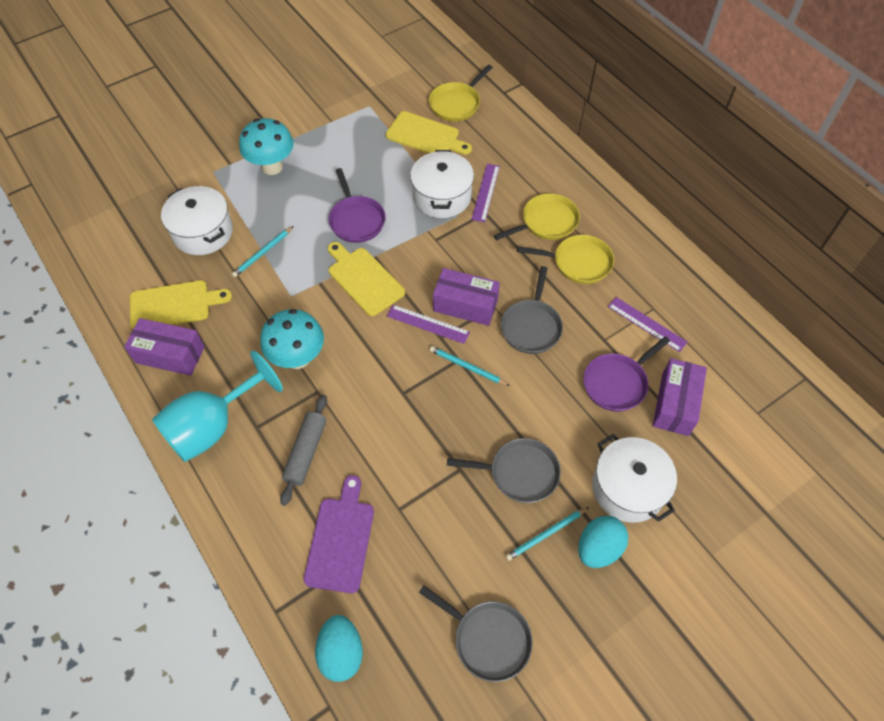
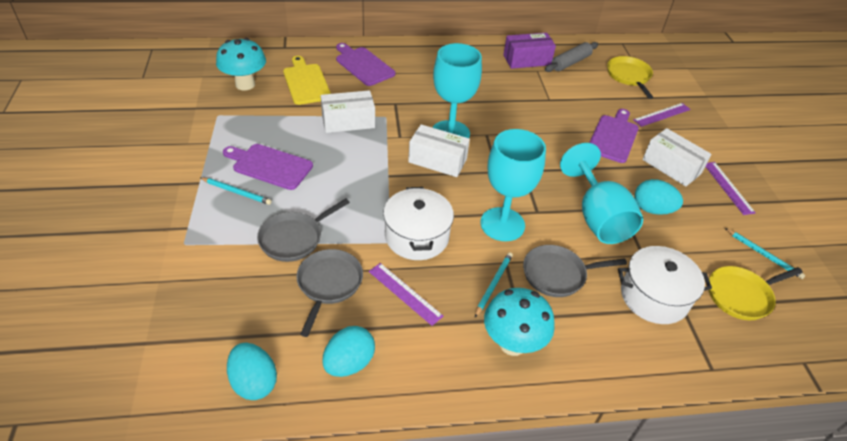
purple box: [124,318,205,376] [433,268,500,326] [653,358,707,436] = 3 -> [503,33,556,69] = 1
purple cutting board: [304,475,374,593] = 1 -> [223,144,313,190] [336,43,396,86] [589,109,639,163] = 3
purple pan: [329,168,386,243] [583,336,670,412] = 2 -> none = 0
turquoise egg: [315,615,363,682] [578,516,628,568] = 2 -> [227,343,277,400] [322,326,375,377] [635,179,683,215] = 3
turquoise goblet: [152,351,283,462] = 1 -> [432,43,482,138] [481,129,546,241] [560,143,643,244] = 3
white box: none = 0 -> [321,90,375,133] [408,124,470,177] [642,128,712,186] = 3
white pot: [161,186,233,255] [410,150,474,218] [592,434,677,523] = 3 -> [383,187,454,260] [618,246,712,324] = 2
yellow cutting board: [130,280,232,330] [328,242,405,316] [386,111,472,155] = 3 -> [283,56,331,105] = 1
yellow pan: [429,65,493,121] [494,193,580,240] [517,235,614,284] = 3 -> [607,56,653,99] [709,266,803,320] = 2

